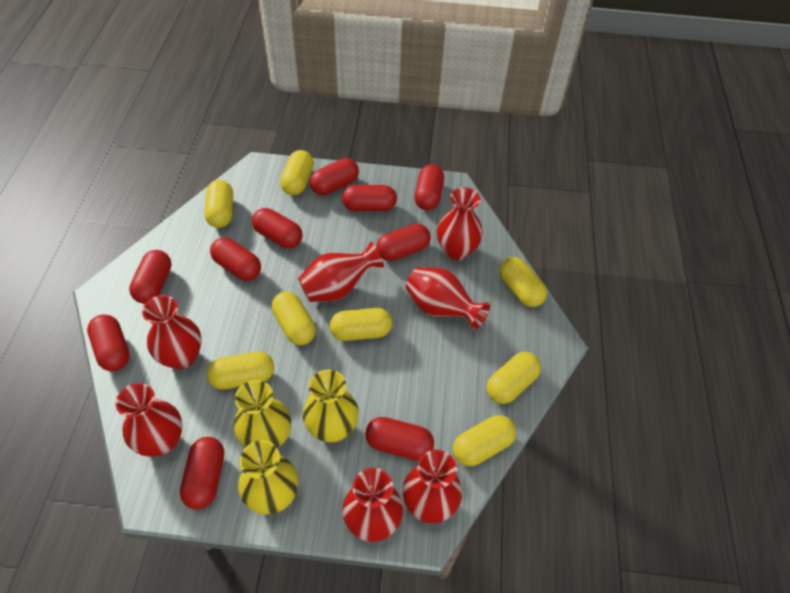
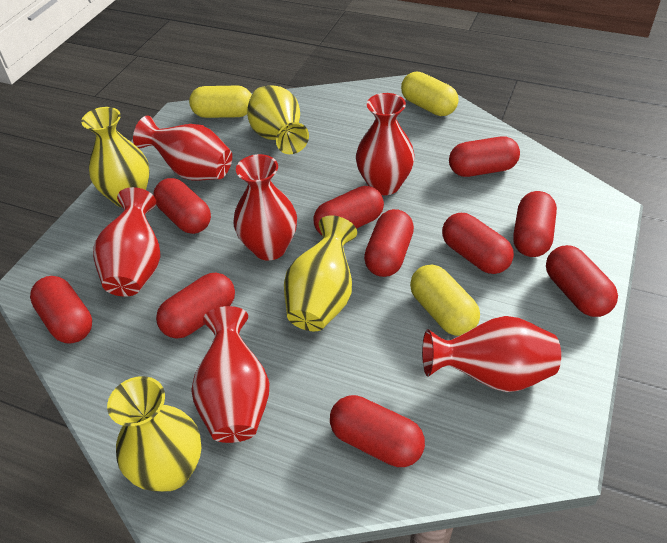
red vase: [115,383,182,457] [142,295,202,369] [298,241,384,302] [342,468,403,542] [402,450,462,523] [406,267,490,330] [437,187,483,260] = 7 -> [93,187,160,297] [133,116,232,180] [191,306,269,443] [233,154,297,261] [356,93,415,195] [422,316,561,392] = 6
yellow capsule: [205,180,233,228] [207,352,274,390] [272,292,316,345] [280,150,314,195] [329,308,392,341] [453,415,516,466] [487,352,541,404] [499,257,547,307] = 8 -> [189,86,252,118] [401,72,459,116] [410,264,480,336] = 3
yellow vase: [234,380,291,448] [238,440,298,515] [303,369,359,443] = 3 -> [81,107,150,208] [107,376,201,492] [247,86,309,154] [284,215,357,331] = 4

